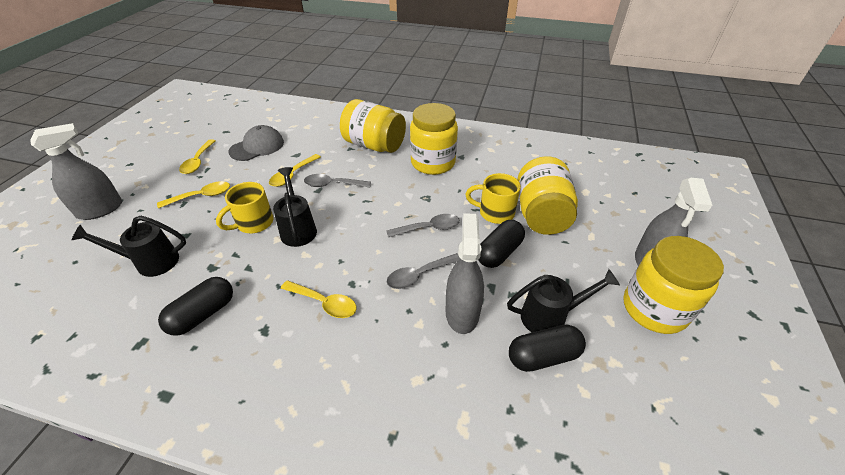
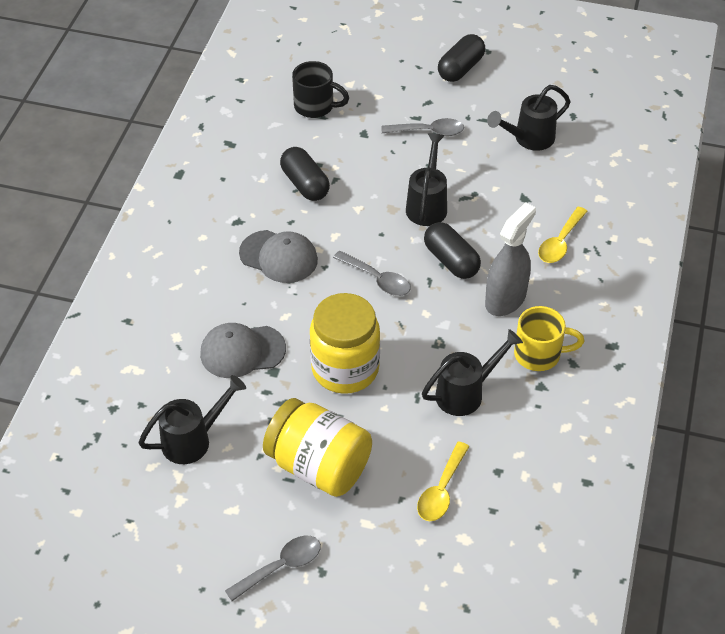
black mug: none = 0 -> [292,61,349,118] = 1
black watering can: [72,216,186,277] [273,167,317,247] [507,269,620,332] = 3 -> [139,375,246,464] [406,133,447,226] [422,329,523,416] [487,85,570,151] = 4
grey cap: [229,125,284,161] = 1 -> [200,323,286,378] [239,230,318,283] = 2
grey spray bottle: [30,123,122,220] [446,213,484,334] [635,178,712,266] = 3 -> [485,202,536,316] = 1
yellow jar: [340,99,406,153] [410,103,458,175] [517,156,578,235] [623,236,724,334] = 4 -> [263,398,372,497] [310,293,380,394] = 2
yellow mug: [216,182,274,233] [465,173,521,224] = 2 -> [514,306,584,371] = 1
yellow spoon: [157,181,230,208] [179,139,215,174] [269,154,321,187] [281,280,357,318] = 4 -> [417,441,470,521] [538,207,587,263] = 2

